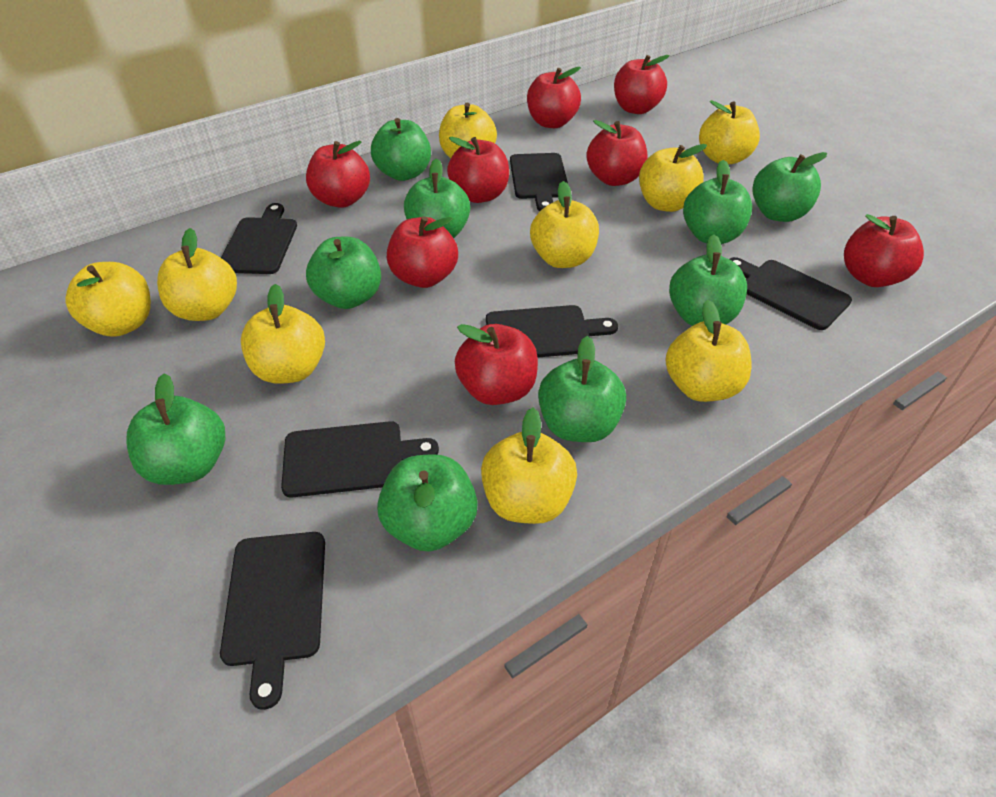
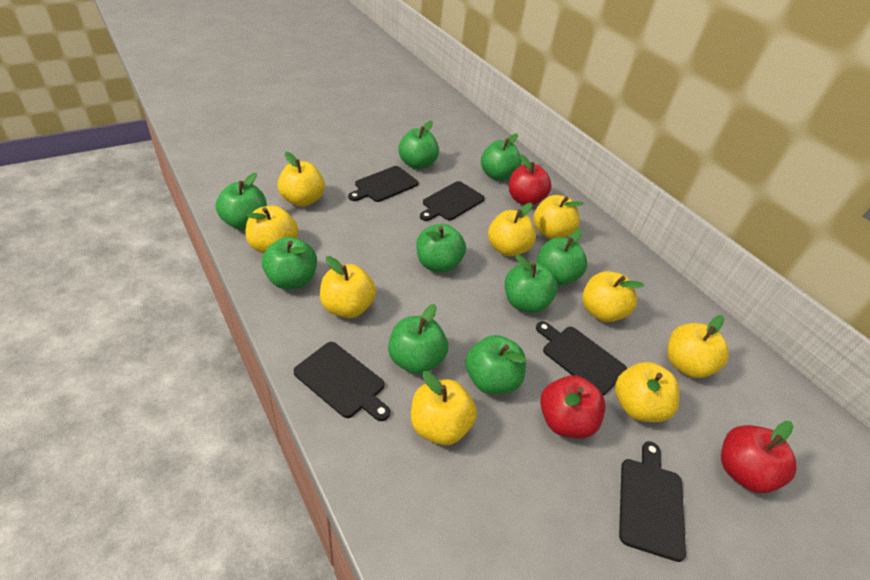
black cutting board: [220,532,325,710] [221,203,297,274] [281,421,439,498] [486,305,618,358] [510,153,568,211] [729,257,852,330] = 6 -> [293,342,390,421] [348,166,419,202] [420,181,485,221] [536,321,627,396] [619,441,686,562] = 5
red apple: [306,141,370,208] [387,216,458,288] [447,137,509,203] [455,324,538,405] [527,67,581,128] [586,120,647,186] [614,55,669,114] [844,214,924,287] = 8 -> [509,154,552,205] [540,375,605,439] [721,421,797,493] = 3

